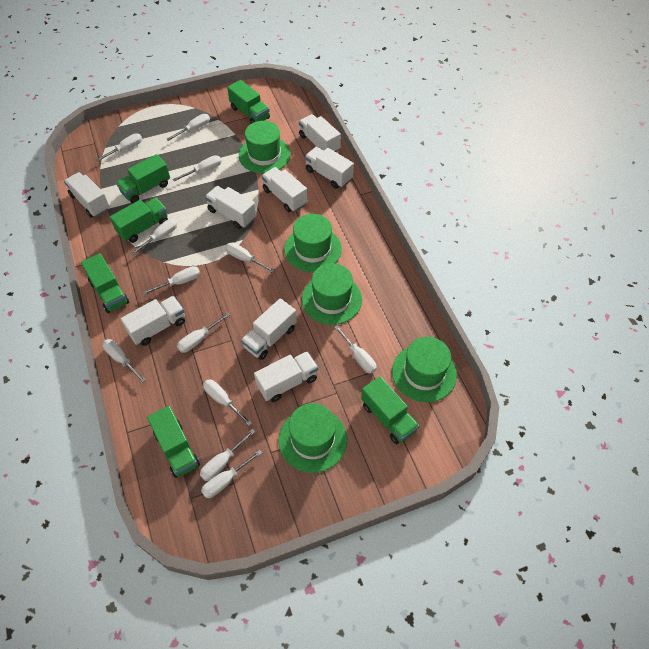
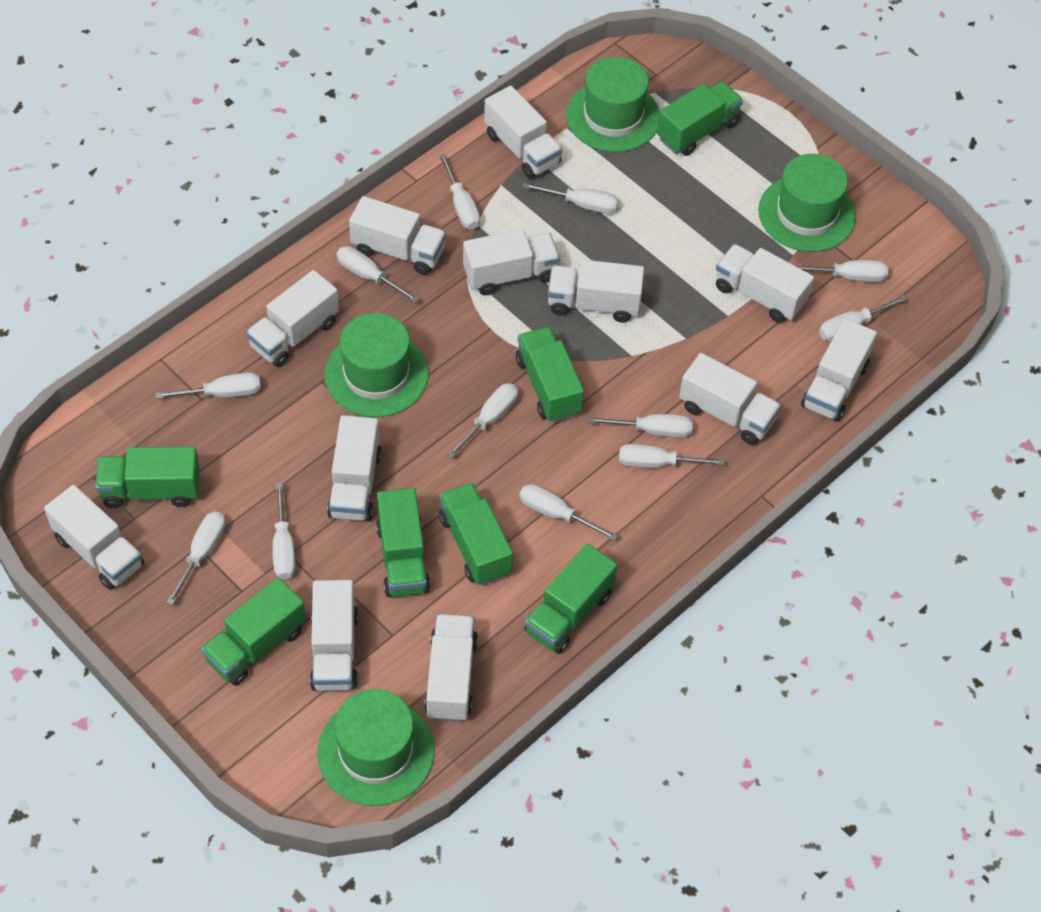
green hat: [239,121,291,174] [279,403,347,473] [284,214,342,272] [302,263,362,325] [392,337,457,402] = 5 -> [317,689,434,806] [324,313,428,417] [566,57,660,152] [758,154,856,252] = 4
green truck: [81,253,129,313] [110,198,168,243] [116,154,170,203] [147,406,200,478] [227,80,270,124] [361,376,419,444] = 6 -> [95,447,200,508] [201,578,306,686] [376,488,430,597] [438,483,513,586] [516,327,584,422] [524,544,617,654] [657,82,743,156] = 7
white truck: [64,172,110,217] [121,296,185,346] [205,186,256,229] [241,298,297,360] [254,351,318,402] [262,167,307,212] [299,114,341,152] [305,147,354,189] = 8 -> [44,485,144,590] [246,270,339,367] [310,580,358,691] [327,415,381,521] [349,196,446,275] [424,614,478,722] [463,229,560,295] [484,86,562,179] [548,260,644,323] [679,353,781,445] [716,244,814,323] [801,318,877,422] = 12

